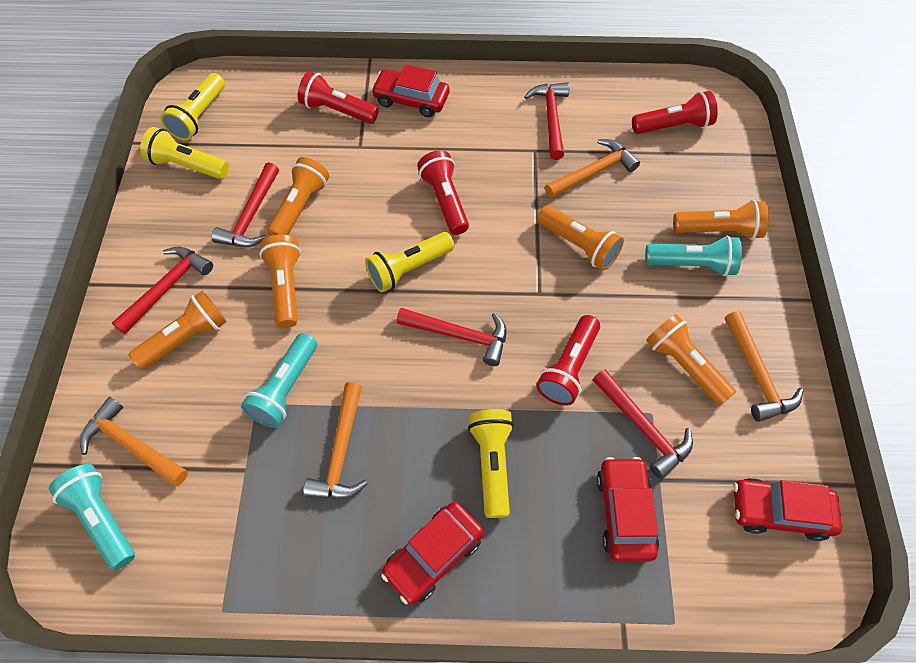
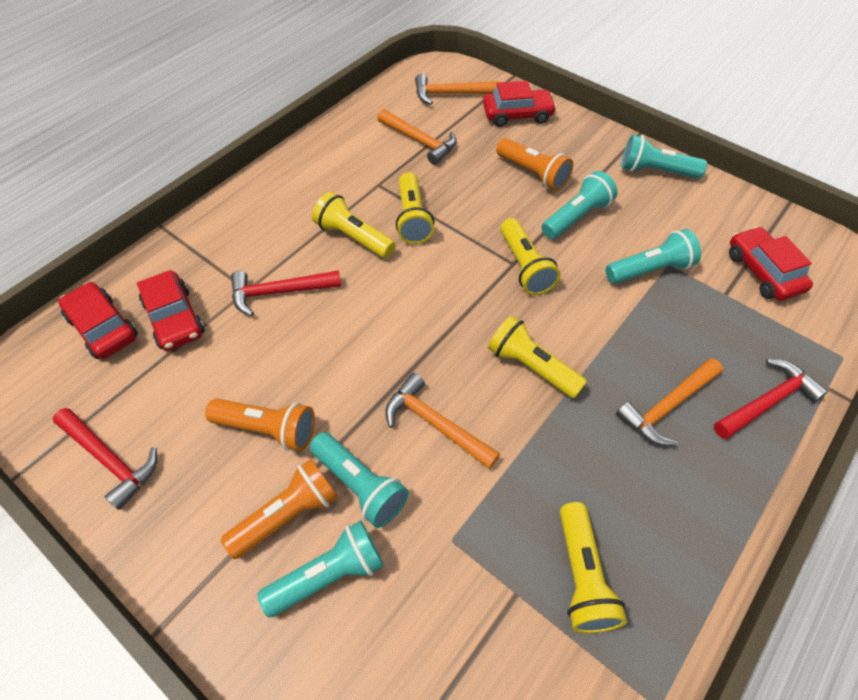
orange flashlight: [129,291,227,370] [259,235,301,328] [267,157,329,236] [537,205,624,271] [646,314,736,405] [673,200,769,240] = 6 -> [205,398,315,451] [221,459,338,559] [496,138,573,191] = 3
red flashlight: [298,71,379,124] [417,150,469,235] [536,315,600,406] [632,91,718,134] = 4 -> none = 0
red hammer: [112,247,213,334] [212,162,279,247] [396,308,507,366] [524,82,569,160] [592,369,693,479] = 5 -> [53,408,157,510] [231,270,341,316] [714,359,828,439] = 3
turquoise flashlight: [49,464,135,570] [241,333,317,428] [645,236,742,276] = 3 -> [257,520,384,617] [310,432,409,528] [541,171,617,239] [606,229,701,284] [621,135,707,178] = 5
yellow flashlight: [140,127,229,179] [160,73,225,141] [365,232,454,292] [468,409,514,518] = 4 -> [312,192,395,258] [396,172,434,244] [488,316,587,398] [501,218,560,295] [560,502,627,633] = 5

